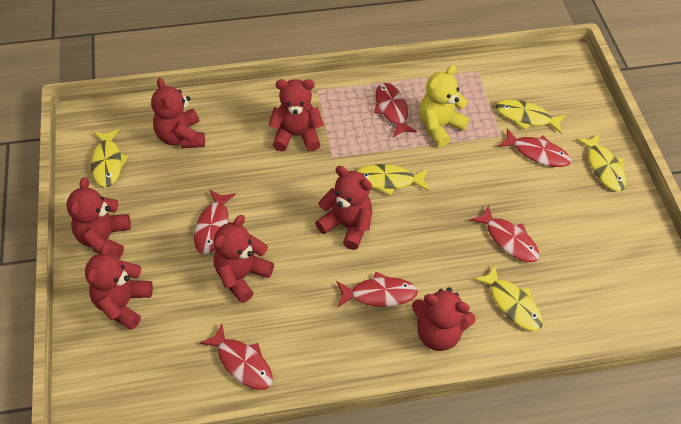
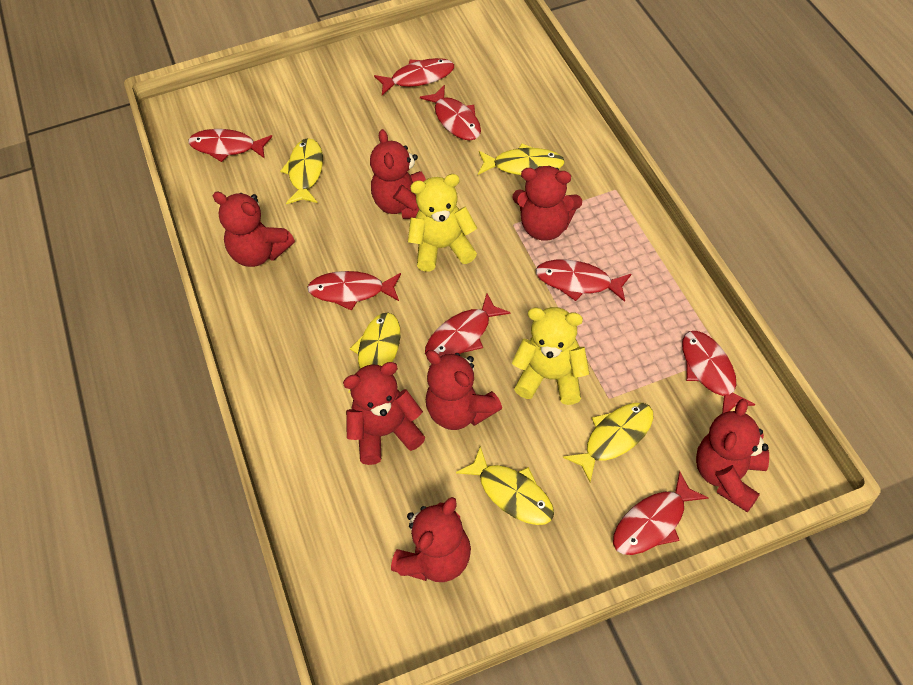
red fish: [194,189,236,254] [200,324,273,390] [336,272,418,307] [374,83,417,137] [470,205,539,262] [498,128,571,167] = 6 -> [188,129,272,162] [307,271,401,311] [374,58,454,95] [420,85,481,140] [425,294,511,356] [536,259,631,302] [613,471,709,555] [682,331,755,414] = 8
yellow teddy bear: [419,65,469,147] = 1 -> [408,174,477,271] [512,307,589,405] = 2

